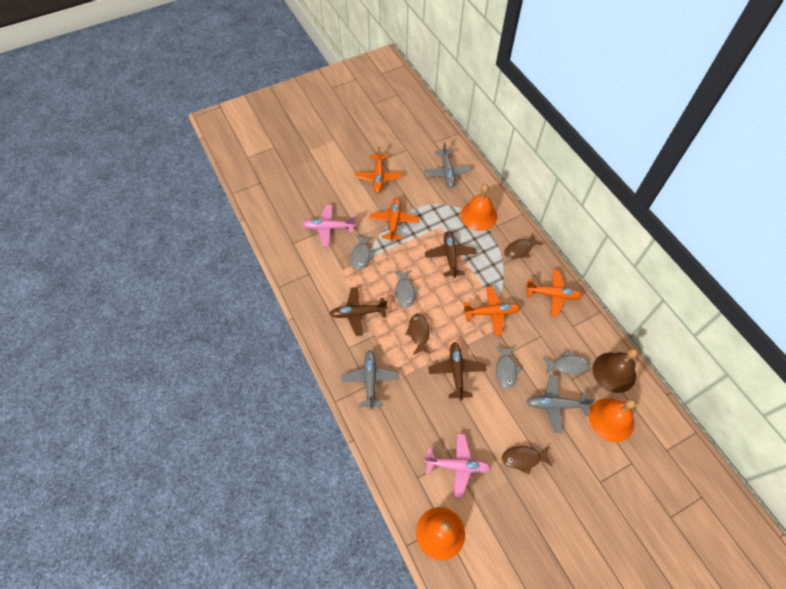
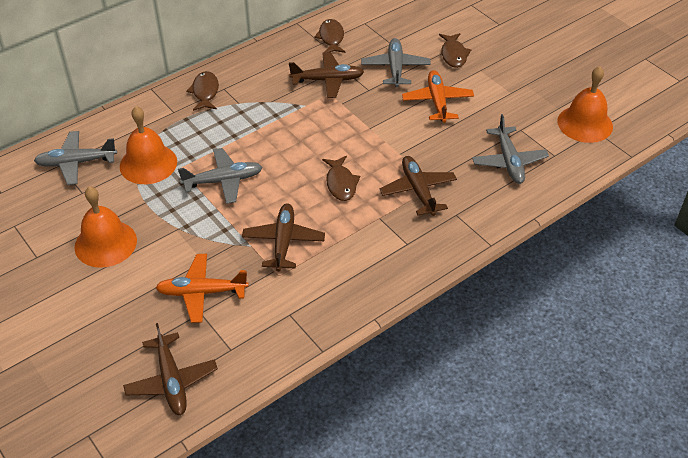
brown bell: [593,348,638,393] = 1 -> none = 0
brown fish: [405,314,431,355] [502,446,553,474] [504,233,543,259] = 3 -> [186,71,219,111] [314,19,346,53] [322,156,360,201] [439,33,471,68] = 4
brown plane: [329,287,388,336] [425,231,477,278] [428,342,486,401] = 3 -> [123,323,218,415] [242,203,325,272] [289,52,364,98] [380,156,457,216] = 4
grey fish: [351,235,375,270] [394,270,419,307] [496,346,522,389] [543,351,590,375] = 4 -> none = 0
grey plane: [341,350,400,410] [424,142,472,188] [526,375,594,433] = 3 -> [34,131,117,185] [178,148,263,204] [361,38,431,87] [472,114,549,184] = 4
orange plane: [355,147,402,193] [369,198,419,242] [463,287,520,336] [525,269,583,317] = 4 -> [156,254,248,323] [402,70,474,123] = 2
pink plane: [302,205,356,246] [424,433,491,498] = 2 -> none = 0

